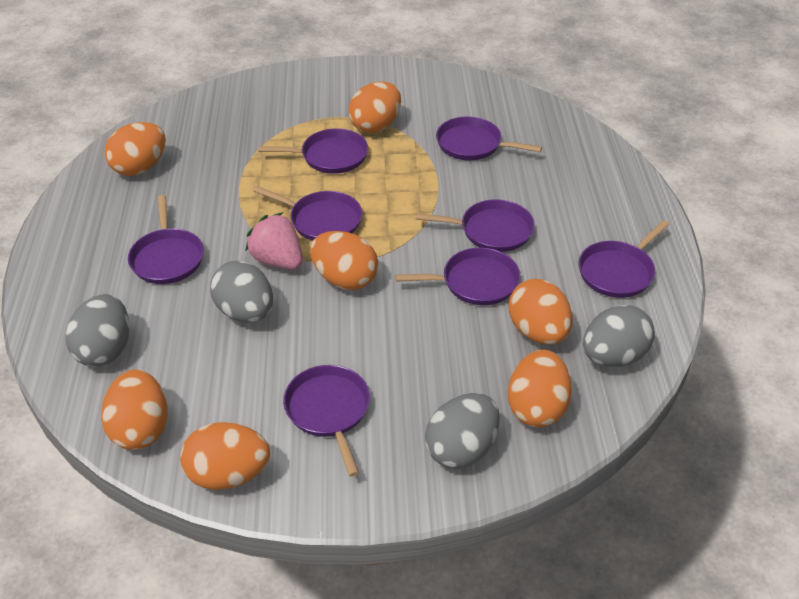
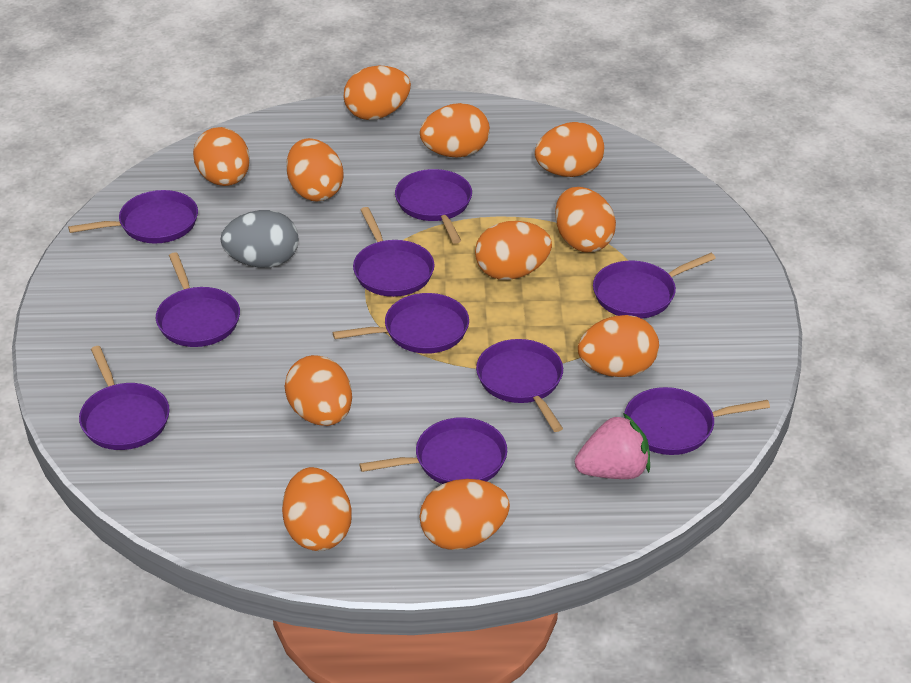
grey egg: [66,294,130,367] [210,261,273,322] [425,393,500,469] [583,305,655,367] = 4 -> [220,210,299,268] = 1
orange egg: [101,370,168,450] [105,122,166,176] [180,422,270,490] [310,231,378,290] [348,82,401,133] [508,350,572,427] [509,279,572,344] = 7 -> [193,127,250,186] [282,467,352,551] [285,355,352,426] [286,138,344,202] [344,66,411,120] [420,103,490,158] [420,479,510,550] [475,221,552,280] [535,122,604,177] [555,187,616,253] [578,315,659,377] = 11
purple pan: [128,195,204,284] [254,186,362,241] [259,129,368,174] [283,365,370,477] [395,248,521,305] [416,199,535,252] [436,117,542,160] [578,220,670,298] = 8 -> [68,190,198,243] [79,346,170,450] [156,252,240,347] [333,293,469,354] [353,207,435,297] [359,417,507,484] [395,169,472,244] [476,339,563,432] [593,253,716,319] [624,387,770,455] = 10

